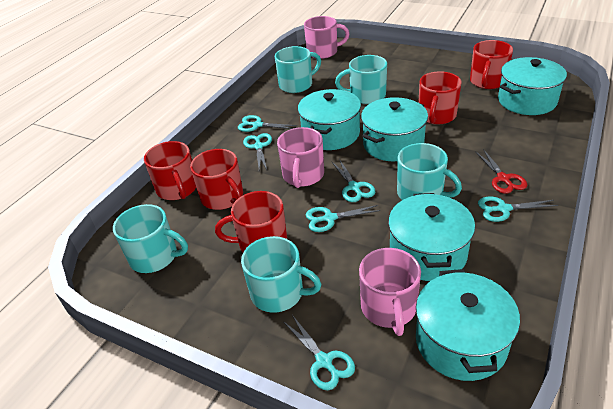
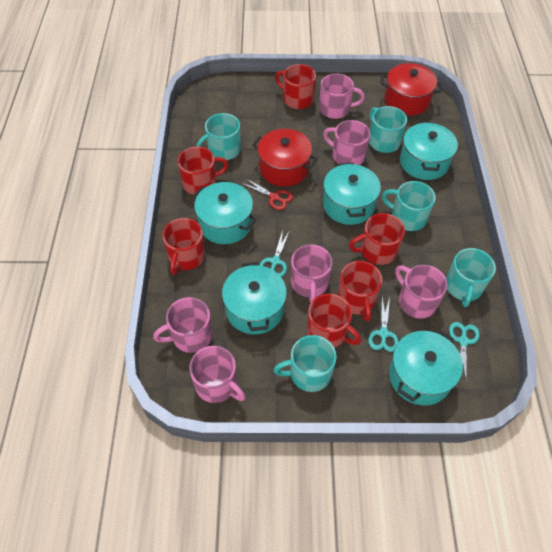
pink mug: [277,127,324,188] [304,16,349,59] [359,248,421,336] = 3 -> [153,297,212,353] [189,346,246,403] [291,244,332,303] [319,74,365,119] [323,120,370,165] [395,265,447,319] = 6
red mug: [144,141,196,200] [190,149,243,210] [215,191,287,252] [419,71,462,125] [470,40,513,89] = 5 -> [162,218,205,275] [178,147,228,195] [275,64,316,109] [307,294,361,348] [338,261,382,322] [349,213,405,265] = 6
red pot: none = 0 -> [252,129,318,187] [380,63,442,116] = 2
turquoise scissors: [238,115,297,132] [243,133,272,170] [283,315,355,390] [306,205,381,232] [332,159,375,202] [478,197,558,222] = 6 -> [259,230,290,277] [368,297,399,352] [449,322,480,379] = 3

